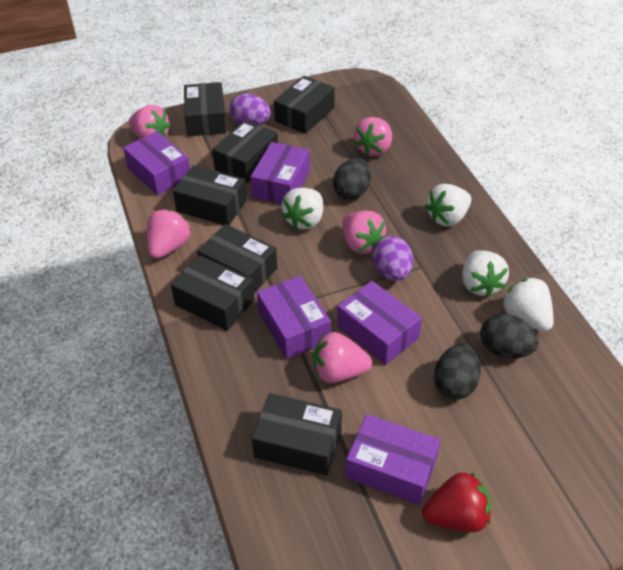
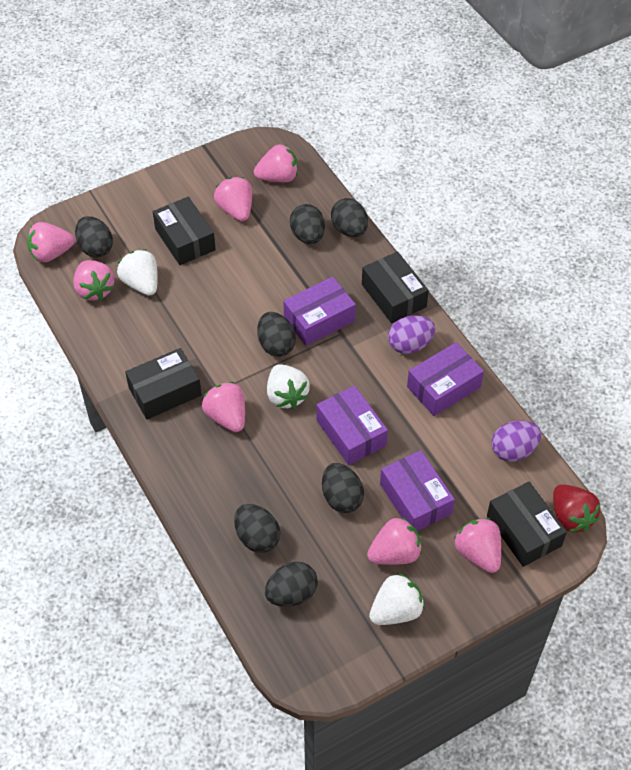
black box: [171,255,255,331] [173,165,247,225] [184,82,226,136] [197,224,277,293] [212,120,278,183] [252,393,342,475] [274,76,335,134] = 7 -> [125,348,202,419] [153,197,216,265] [362,252,429,323] [487,482,567,567] = 4
black egg: [333,158,371,200] [434,344,481,400] [480,314,539,358] = 3 -> [75,216,113,257] [234,504,280,553] [257,312,296,357] [265,562,318,607] [290,204,325,244] [322,463,364,513] [331,198,368,237] = 7
pink strawberry: [129,105,171,139] [147,209,191,259] [313,332,372,383] [342,211,386,254] [354,117,392,156] = 5 -> [27,222,75,262] [73,260,114,301] [202,382,245,432] [214,177,252,221] [254,144,298,182] [367,517,422,565] [454,518,501,573] = 7
purple box: [123,131,190,195] [250,142,310,204] [257,276,331,359] [337,281,422,365] [346,414,440,505] = 5 -> [283,277,356,346] [316,386,388,465] [380,450,455,531] [407,342,484,416] = 4
white strawberry: [282,188,323,230] [425,184,471,227] [462,250,509,298] [501,277,554,332] = 4 -> [117,249,158,296] [267,364,310,409] [369,573,424,625] = 3

